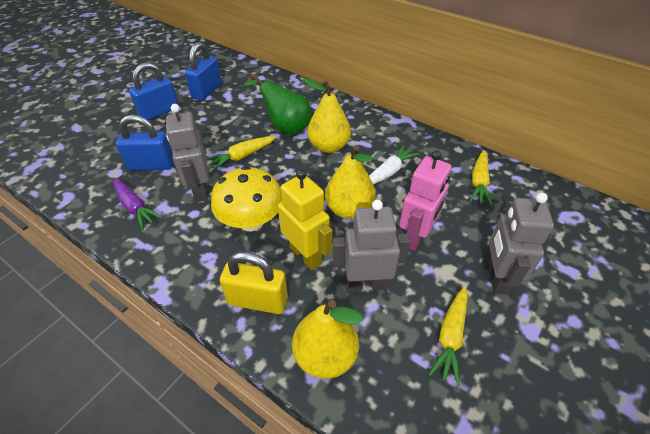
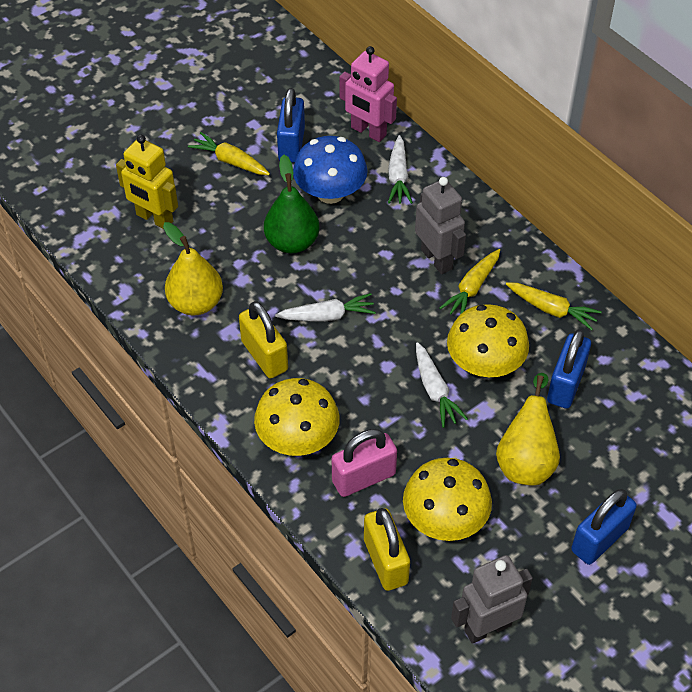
blue mushroom: none = 0 -> [293,136,368,204] = 1
grey robot: [166,104,209,202] [333,200,411,292] [488,193,554,295] = 3 -> [415,177,466,274] [451,555,533,644] = 2
pink padlock: none = 0 -> [332,429,397,497] = 1
purple carrot: [113,178,163,230] = 1 -> none = 0
white carrot: [369,145,420,184] = 1 -> [275,293,376,322] [388,135,413,204] [416,342,468,428] = 3
yellow mushroom: [211,166,282,231] = 1 -> [254,378,340,456] [403,458,492,541] [447,304,529,377] = 3
yellow padlock: [220,252,288,314] = 1 -> [239,301,288,378] [364,508,410,591] = 2
yellow pear: [292,300,363,379] [303,78,351,153] [325,145,376,219] = 3 -> [163,222,223,316] [496,373,560,485] = 2

